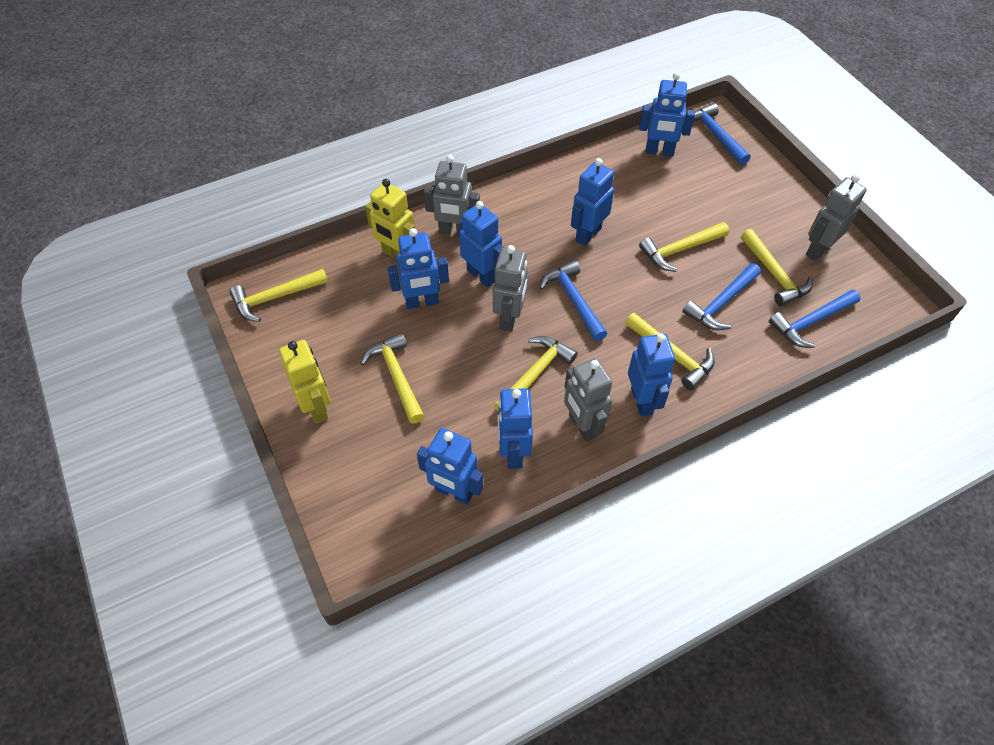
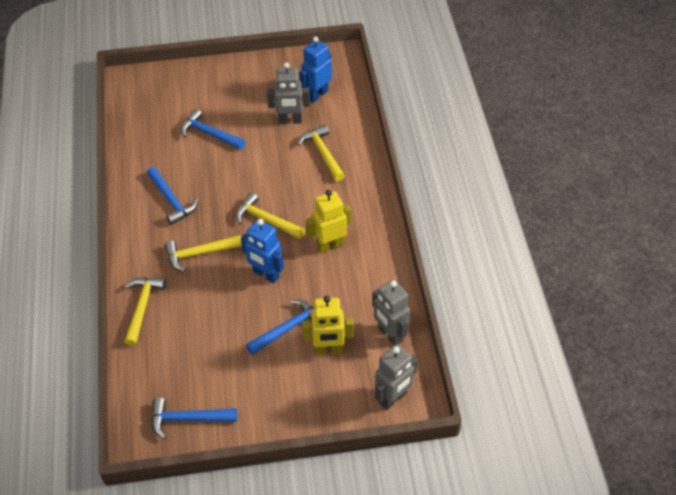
blue robot: [388,228,449,309] [417,428,483,505] [459,201,504,287] [498,388,533,469] [571,158,614,246] [628,333,675,416] [639,72,695,156] = 7 -> [241,219,284,283] [299,36,332,103] = 2
grey robot: [424,155,480,236] [493,245,528,331] [564,358,612,442] [806,174,867,261] = 4 -> [267,62,310,124] [373,280,410,345] [375,344,417,410] = 3
yellow hammer: [230,269,328,322] [360,333,424,424] [494,336,578,411] [625,313,715,390] [639,222,729,272] [741,229,813,306] = 6 -> [124,277,166,346] [164,235,242,272] [236,192,305,239] [297,125,345,181] = 4

